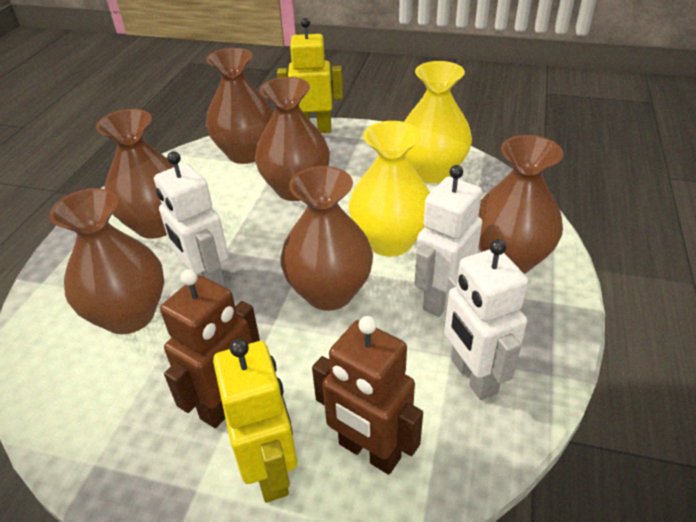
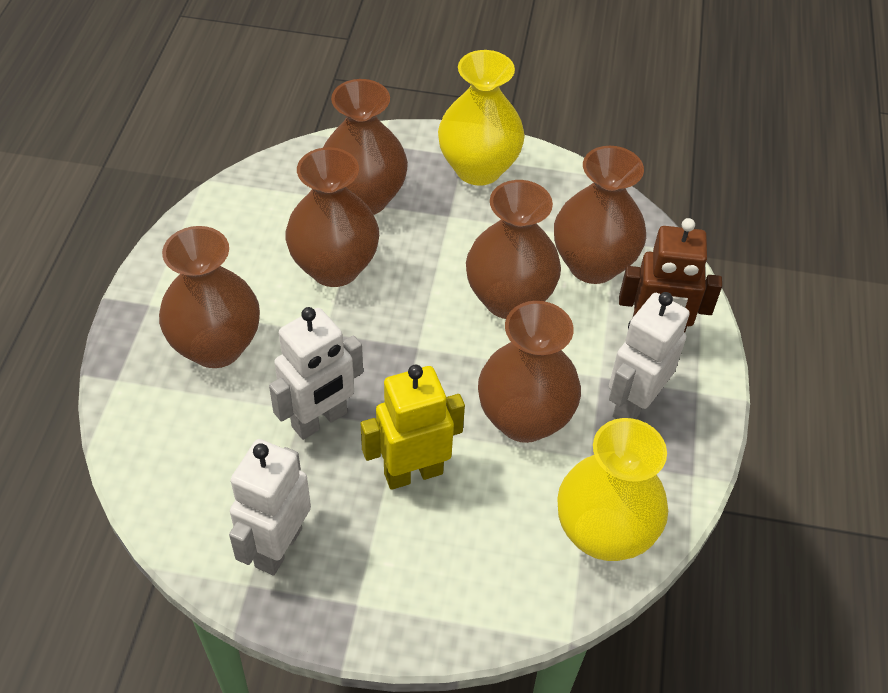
brown robot: [160,269,260,428] [312,316,423,475] = 2 -> [619,218,722,333] = 1
yellow robot: [213,338,297,503] [277,18,343,133] = 2 -> [361,365,465,490] = 1

